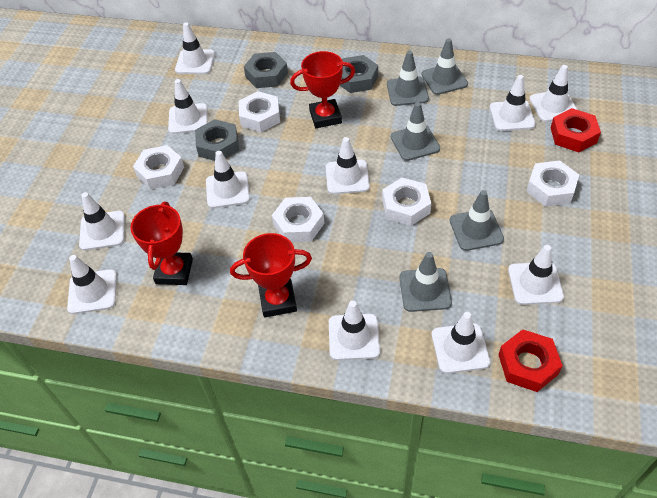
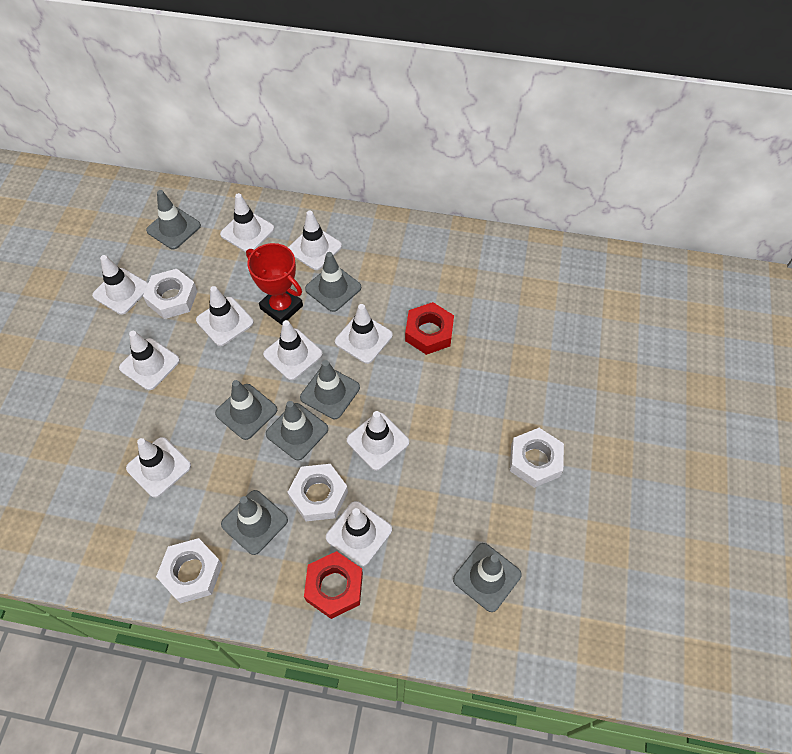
grey nut: [195,119,239,161] [244,52,288,88] [340,55,378,93] = 3 -> none = 0
grey traffic cone: [387,51,429,106] [391,102,440,161] [399,252,452,312] [421,38,468,95] [450,190,504,251] = 5 -> [146,190,201,249] [215,380,277,440] [221,490,288,555] [266,401,328,460] [300,360,360,419] [305,252,361,312] [453,543,522,612] = 7
red trophy: [130,202,193,285] [230,233,312,318] [290,51,355,128] = 3 -> [246,243,303,325] = 1
white nut: [133,145,184,189] [239,91,280,132] [272,197,324,242] [382,177,431,226] [526,160,579,206] = 5 -> [143,269,198,319] [156,538,223,603] [287,464,348,521] [510,428,564,488] = 4
white traffic cone: [67,255,117,314] [79,192,125,250] [168,79,208,134] [175,22,215,74] [206,151,250,208] [326,137,370,194] [329,301,380,360] [432,312,490,374] [490,75,536,131] [508,245,564,305] [530,65,578,122] = 11 -> [92,255,148,315] [119,331,180,390] [126,437,191,498] [196,286,254,346] [220,193,274,252] [263,320,323,380] [288,211,342,270] [326,501,392,566] [335,304,393,364] [347,411,409,471] = 10

